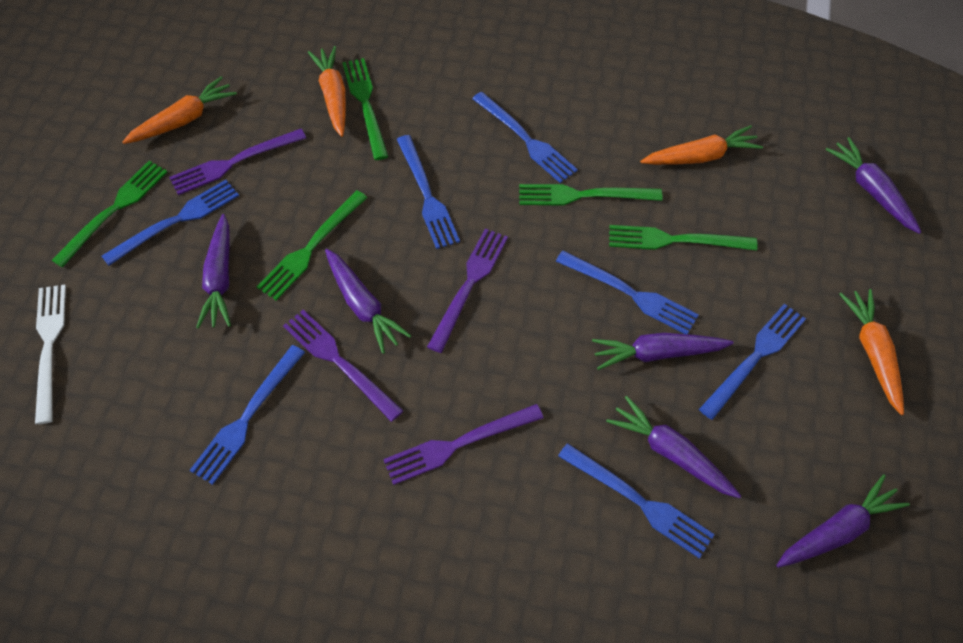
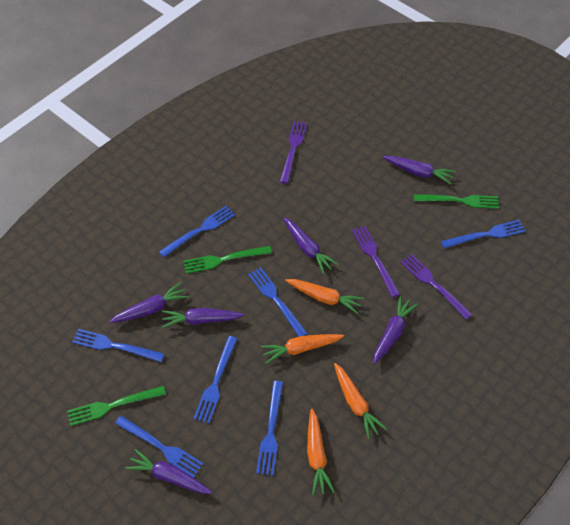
green fork: [52,161,167,267] [256,190,367,300] [342,58,388,160] [519,184,662,205] [609,225,758,251] = 5 -> [67,386,166,426] [183,246,272,274] [414,194,499,209] = 3
purple fork: [169,129,306,195] [283,310,404,422] [383,404,543,485] [427,228,508,353] = 4 -> [280,121,307,184] [352,226,400,298] [400,254,473,320] = 3
white fork: [35,285,66,424] = 1 -> none = 0

